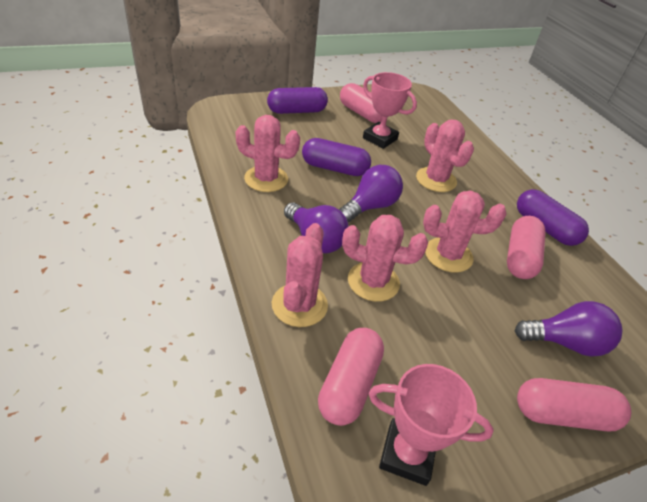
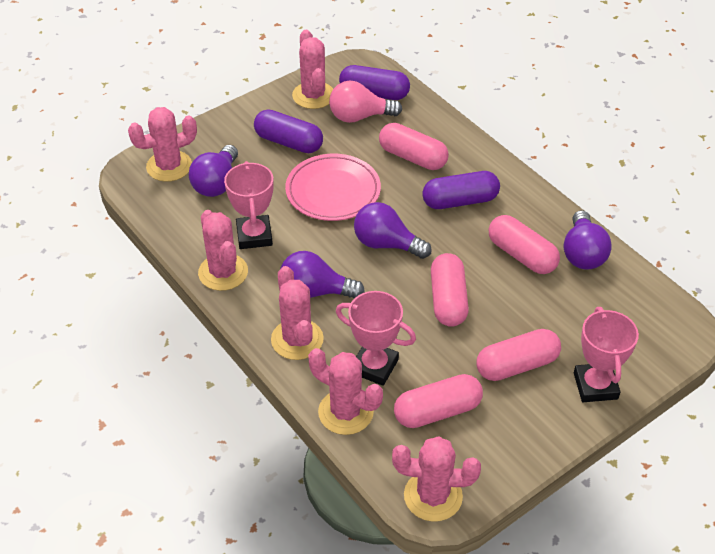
pink cactus: [236,115,300,192] [272,223,328,327] [342,215,428,302] [416,120,474,192] [423,191,506,273] = 5 -> [128,107,197,182] [198,210,248,291] [271,266,324,360] [292,30,333,109] [308,348,383,435] [392,436,481,522] = 6
pink capsule: [318,328,384,426] [340,83,382,123] [507,216,546,279] [517,378,631,431] = 4 -> [379,123,449,170] [394,374,483,428] [431,253,469,327] [476,329,561,381] [489,215,560,274] = 5
pink light bulb: none = 0 -> [329,81,402,123] = 1
pink plate: none = 0 -> [285,154,381,221] = 1
pink trophy: [363,72,417,149] [369,364,494,486] = 2 -> [224,161,274,249] [336,291,416,386] [574,307,639,402] = 3
purple light bulb: [284,202,349,253] [339,165,403,222] [515,301,622,357] = 3 -> [189,145,238,197] [280,251,365,298] [354,202,432,259] [564,210,612,270] = 4

